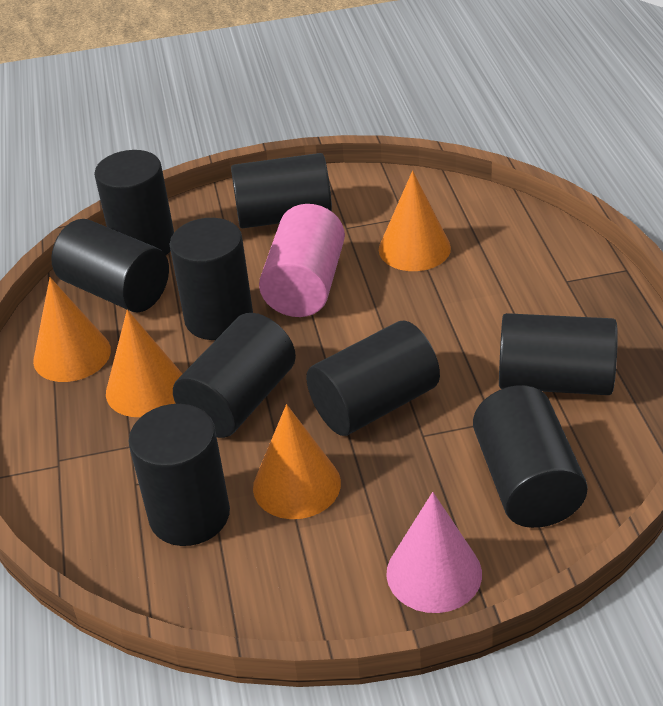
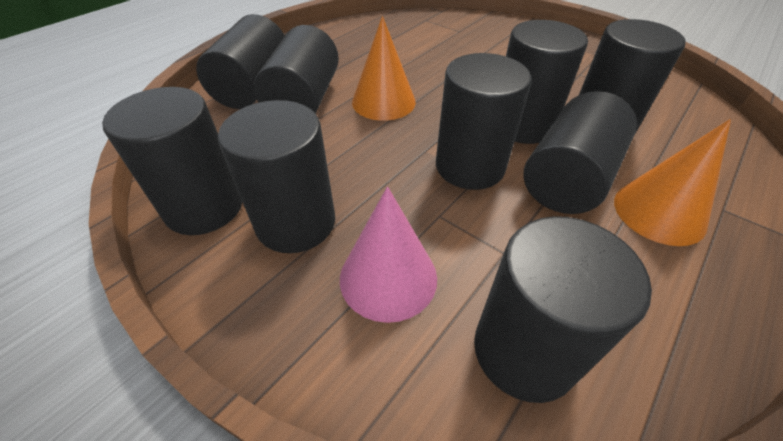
orange cone: [33,277,111,382] [106,310,182,417] [253,404,341,519] [379,171,451,271] = 4 -> [352,16,416,121] [614,119,731,246] = 2
pink cylinder: [259,204,345,317] = 1 -> none = 0

